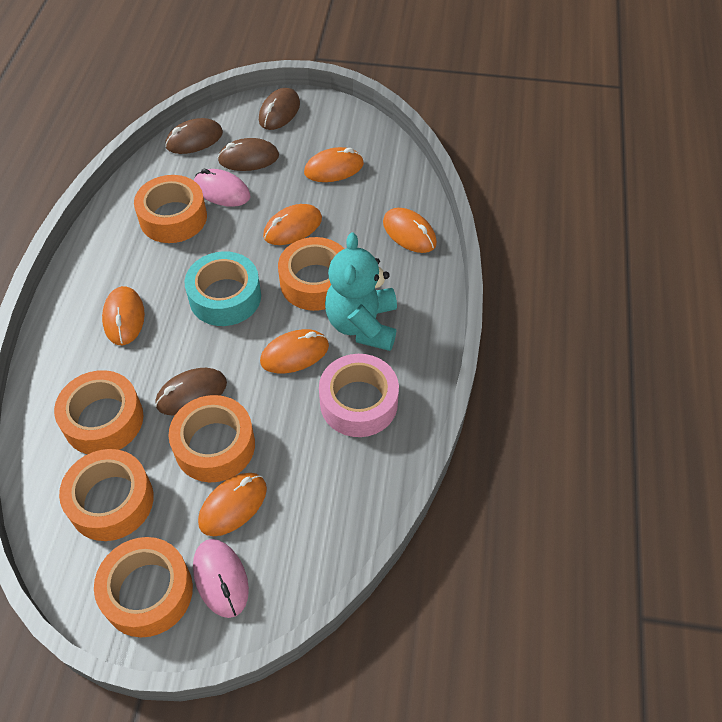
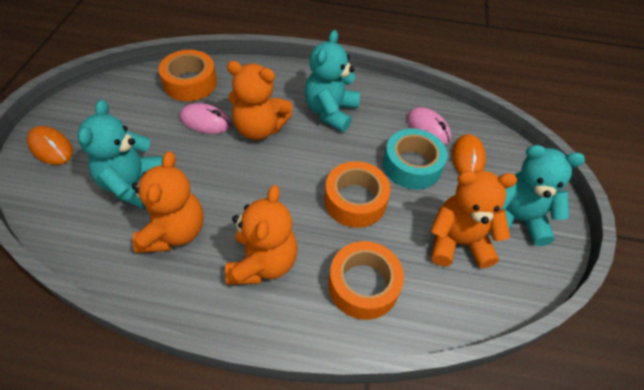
brown mouse: [155,368,227,416] [165,118,223,154] [218,138,279,171] [259,88,300,130] = 4 -> none = 0
orange mouse: [102,286,145,345] [198,473,267,536] [260,329,329,373] [263,204,322,245] [304,147,364,182] [383,208,437,253] = 6 -> [27,126,73,165] [452,134,486,174] = 2
orange tape: [54,370,143,454] [59,449,154,541] [94,537,193,637] [134,175,207,243] [169,395,255,482] [278,237,344,311] = 6 -> [159,50,217,101] [324,161,391,228] [329,241,404,320] = 3
orange teddy bear: none = 0 -> [132,151,204,253] [225,185,298,285] [227,61,293,140] [430,170,517,268] = 4
pink tape: [319,354,399,437] = 1 -> none = 0
turquoise teddy bear: [325,232,397,351] = 1 -> [78,100,163,209] [305,30,360,132] [489,145,585,246] = 3

